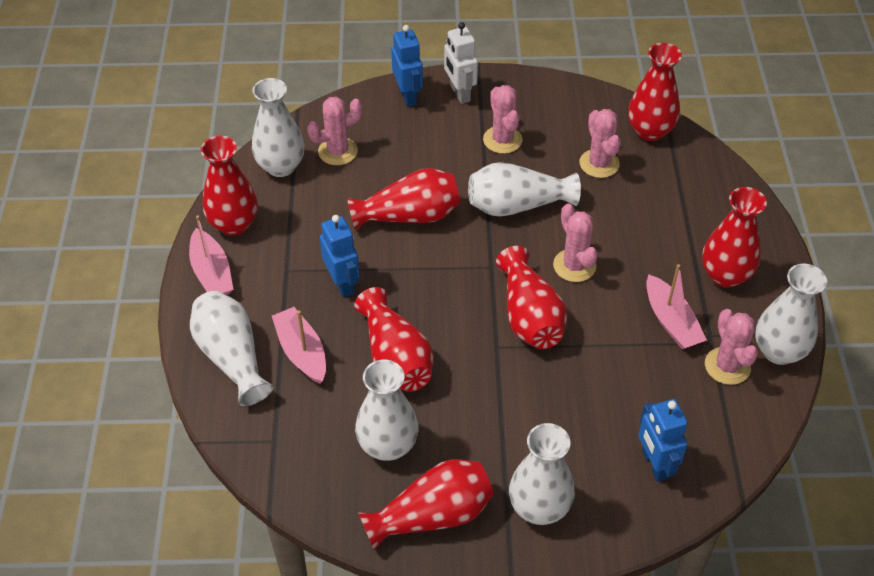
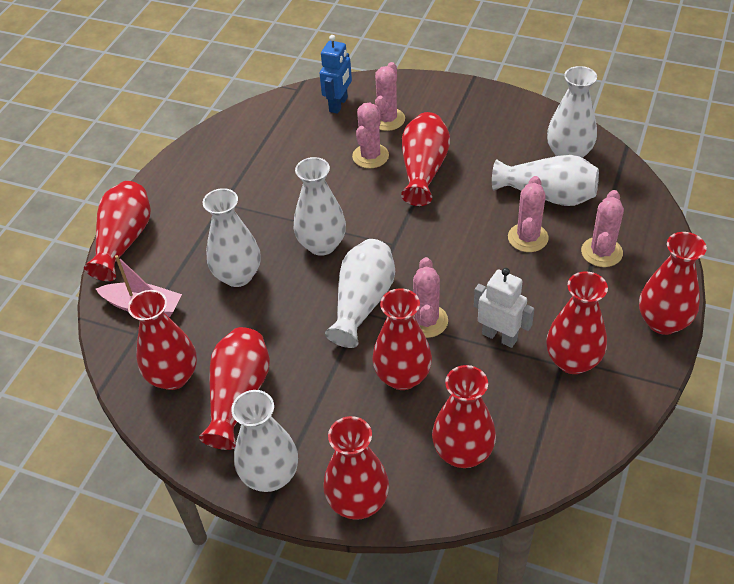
blue robot: [320,215,360,297] [391,25,423,107] [638,399,688,482] = 3 -> [319,35,352,114] = 1
pink boat: [189,215,234,295] [272,307,326,384] [646,264,707,349] = 3 -> [96,255,182,317] = 1
red vase: [201,136,258,236] [347,168,460,230] [354,287,434,392] [358,459,494,550] [496,246,567,349] [628,43,682,141] [702,187,767,288] = 7 -> [84,181,151,281] [128,290,197,390] [199,327,270,450] [323,416,389,520] [372,288,432,390] [401,112,450,206] [432,365,496,468] [546,271,608,374] [639,232,707,335] = 9

